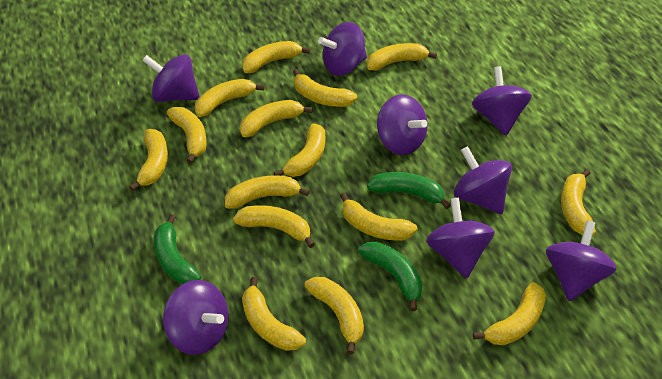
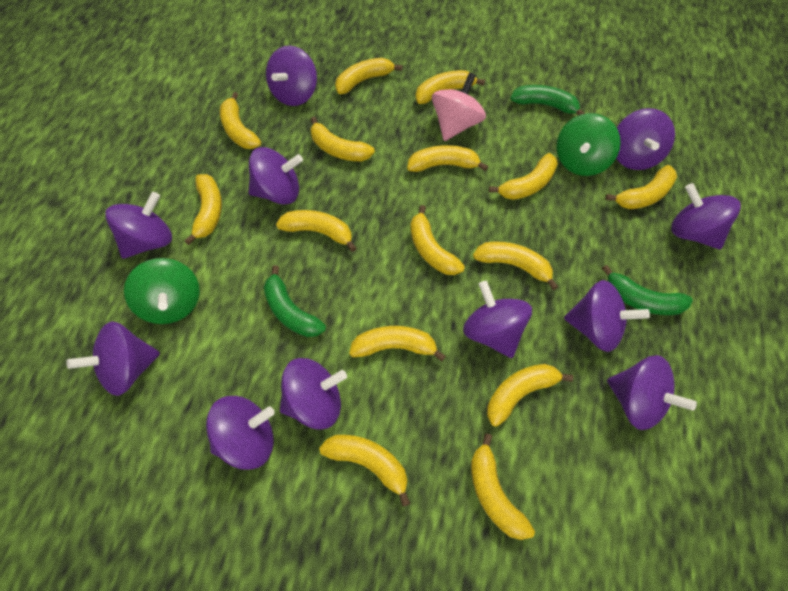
green spinning top: none = 0 -> [124,258,200,324] [556,113,621,176] = 2
pink spinning top: none = 0 -> [432,72,486,141] = 1
purple spinning top: [142,54,200,102] [163,280,229,355] [318,22,367,76] [377,94,428,155] [426,198,495,279] [454,146,512,214] [472,66,532,136] [546,220,616,301] = 8 -> [66,321,160,396] [105,192,172,259] [206,396,275,470] [248,147,303,205] [266,45,317,106] [280,358,347,430] [463,281,532,358] [564,280,650,352] [607,355,697,430] [616,108,675,170] [671,183,741,249] = 11

